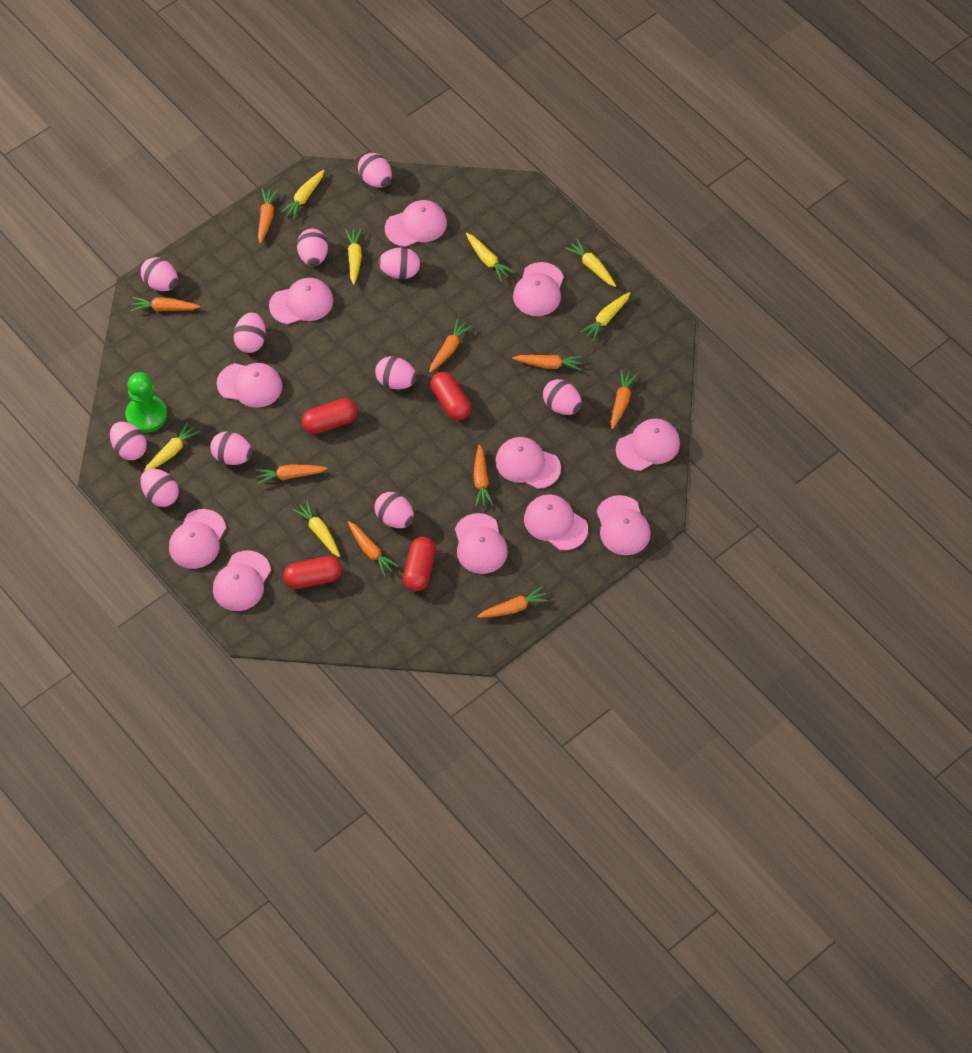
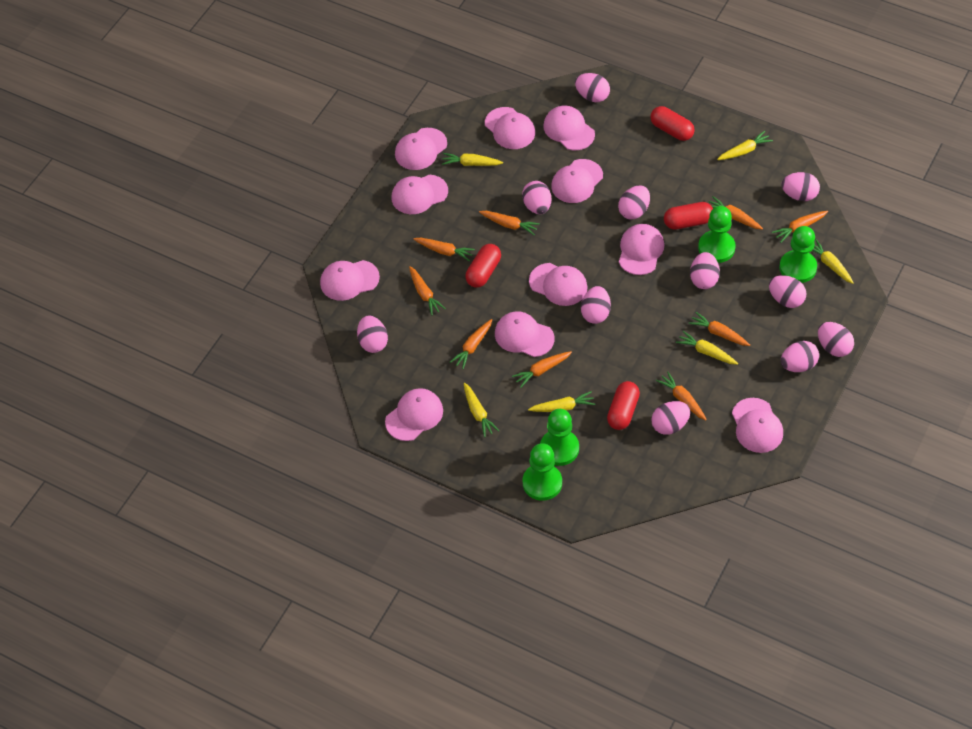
green pawn: [125,372,167,433] = 1 -> [523,443,562,501] [540,409,579,466] [698,206,736,263] [779,226,817,283] = 4
yellow carrot: [144,422,200,471] [280,170,325,219] [292,501,340,557] [345,228,362,285] [466,233,515,281] [565,239,616,287] [581,292,630,341] = 7 -> [442,153,503,166] [464,383,499,437] [528,391,595,412] [676,331,738,365] [717,131,773,160] [812,239,854,284] = 6

